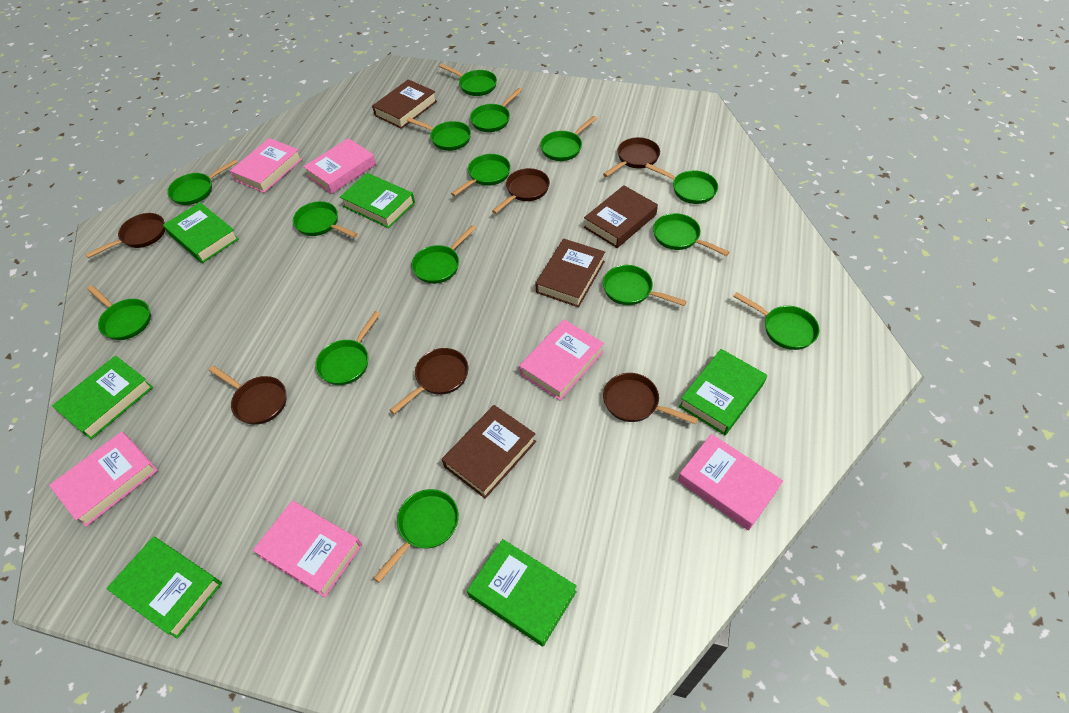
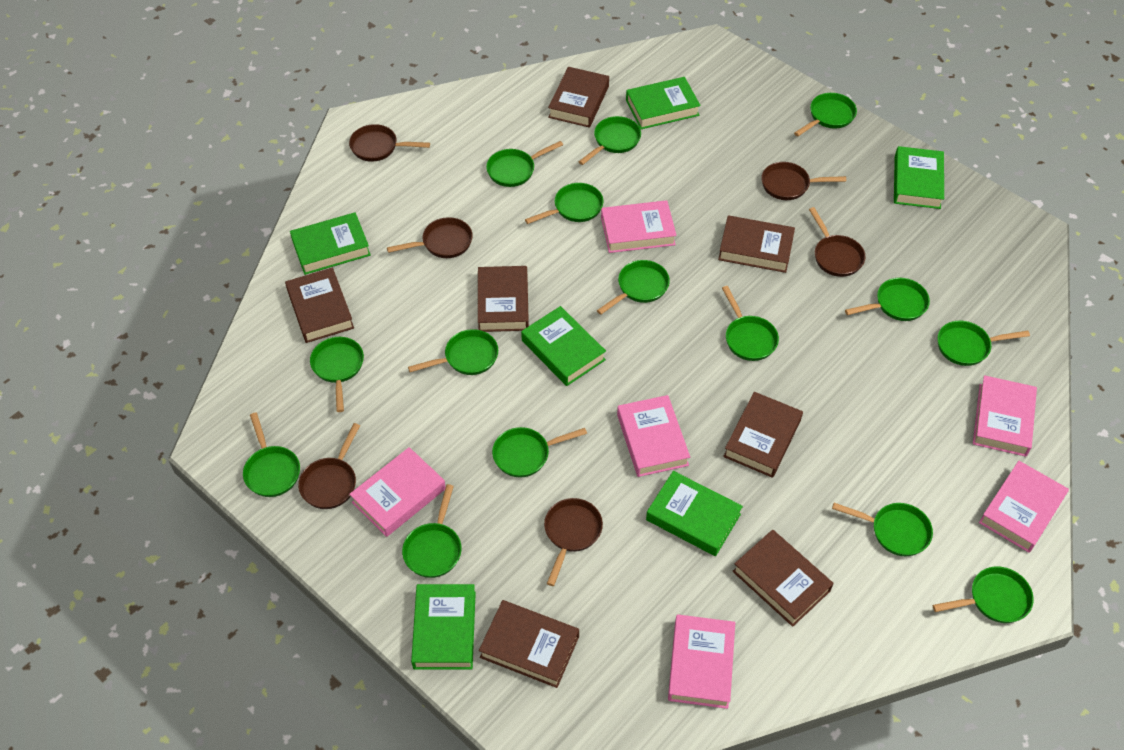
brown book: [372,79,437,129] [442,405,536,499] [535,239,605,307] [584,185,658,248] = 4 -> [285,268,354,343] [478,266,529,332] [479,600,579,688] [548,67,609,128] [718,215,795,273] [723,392,803,478] [733,530,834,627] = 7

